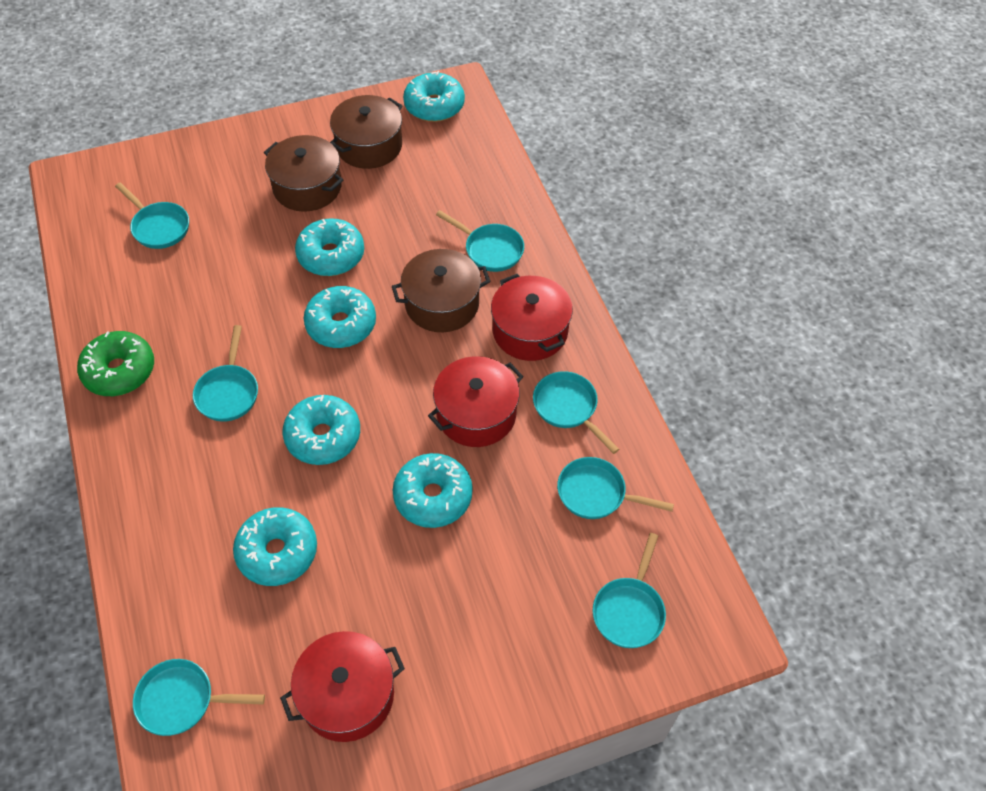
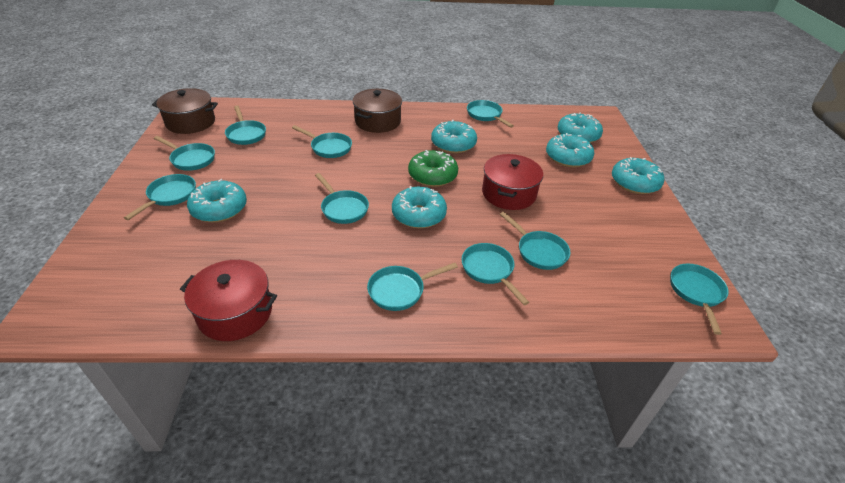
brown pot: [264,135,343,212] [330,95,402,169] [392,249,491,332] = 3 -> [152,88,218,134] [353,89,402,133] = 2
red pot: [280,631,405,742] [428,356,524,447] [491,274,573,361] = 3 -> [180,260,277,341] [482,154,543,210] = 2
turquoise pan: [115,183,189,249] [133,659,265,736] [193,325,258,422] [436,210,524,272] [533,371,619,454] [557,457,674,519] [593,533,666,648] = 7 -> [124,174,196,220] [154,136,215,171] [225,105,266,145] [292,125,352,158] [315,173,369,224] [367,263,458,311] [461,243,529,305] [467,100,514,128] [500,212,571,270] [670,264,729,335] = 10

